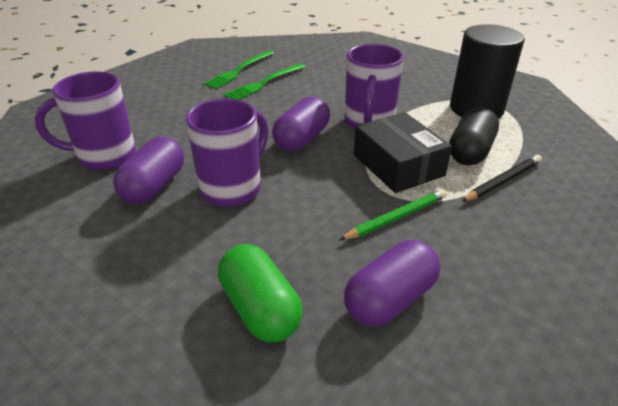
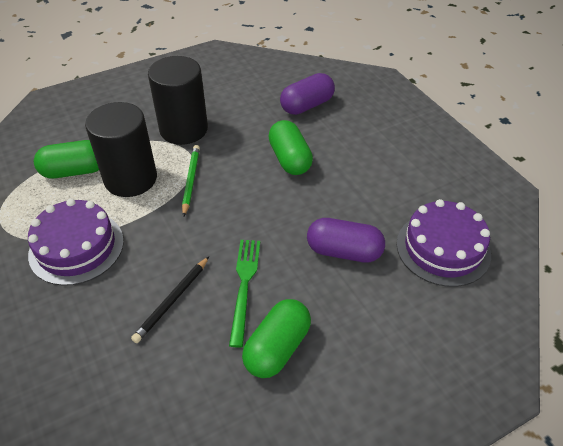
black box: [354,112,452,193] = 1 -> none = 0
black capsule: [449,107,499,166] = 1 -> none = 0
black cylinder: [450,24,525,118] = 1 -> [85,102,157,197] [148,56,208,145] = 2
green capsule: [218,244,303,342] = 1 -> [34,140,99,178] [242,299,311,378] [268,120,313,175] = 3
green fork: [203,51,274,89] [224,63,306,100] = 2 -> [229,240,260,348] = 1
purple cake: none = 0 -> [28,198,124,286] [397,199,491,287] = 2
purple capsule: [113,136,184,204] [272,96,330,151] [344,240,440,326] = 3 -> [280,73,335,115] [307,218,385,263] = 2
purple mug: [35,71,136,170] [186,99,269,207] [345,44,404,129] = 3 -> none = 0

